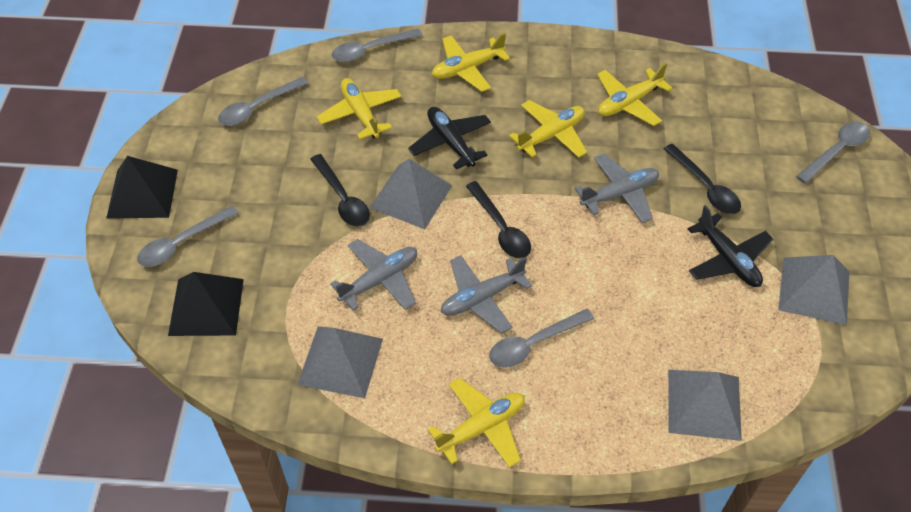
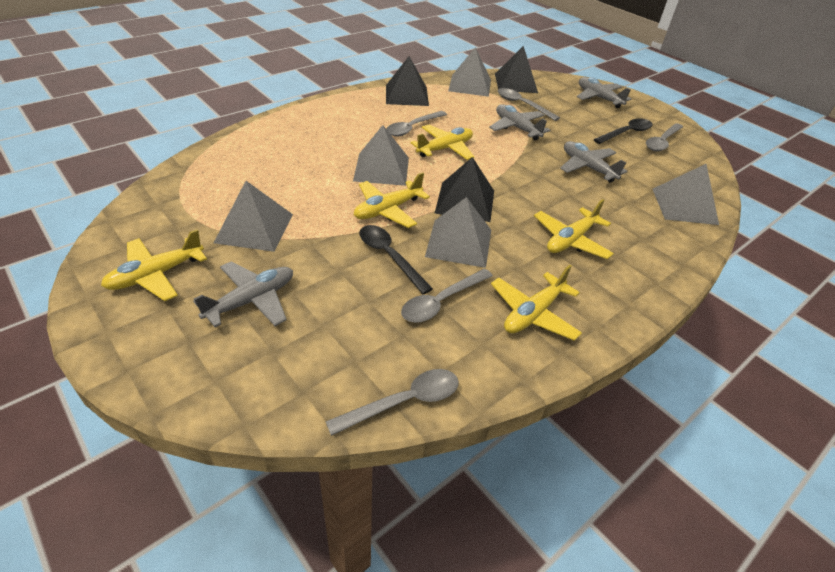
black plane: [408,107,491,169] [688,205,773,287] = 2 -> none = 0
black pyramid: [106,156,178,219] [168,272,244,336] = 2 -> [386,56,429,106] [435,157,494,222] [495,46,538,93] = 3
black spoon: [310,154,370,227] [466,181,531,258] [664,144,741,214] = 3 -> [359,225,433,294] [594,118,653,144] = 2
grey plane: [330,239,417,311] [441,255,532,333] [575,154,659,223] = 3 -> [193,261,293,327] [489,104,551,140] [560,141,627,182] [577,77,631,108] = 4
grey pyramid: [297,326,383,398] [370,159,452,229] [668,370,742,441] [778,255,850,325] = 4 -> [214,181,293,252] [353,125,409,186] [425,197,491,268] [448,47,491,97] [653,164,719,225] = 5

